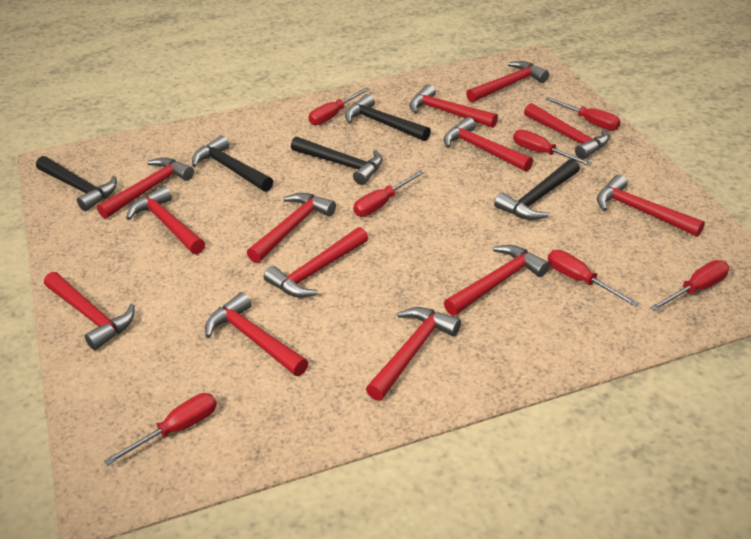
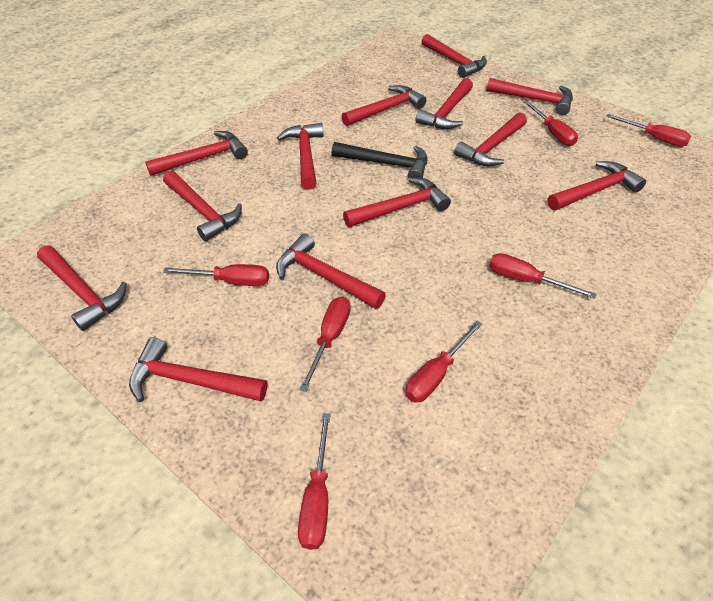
black hammer: [36,156,117,211] [192,135,273,192] [291,137,383,185] [345,94,431,141] [494,159,580,220] = 5 -> [332,142,427,178] = 1

